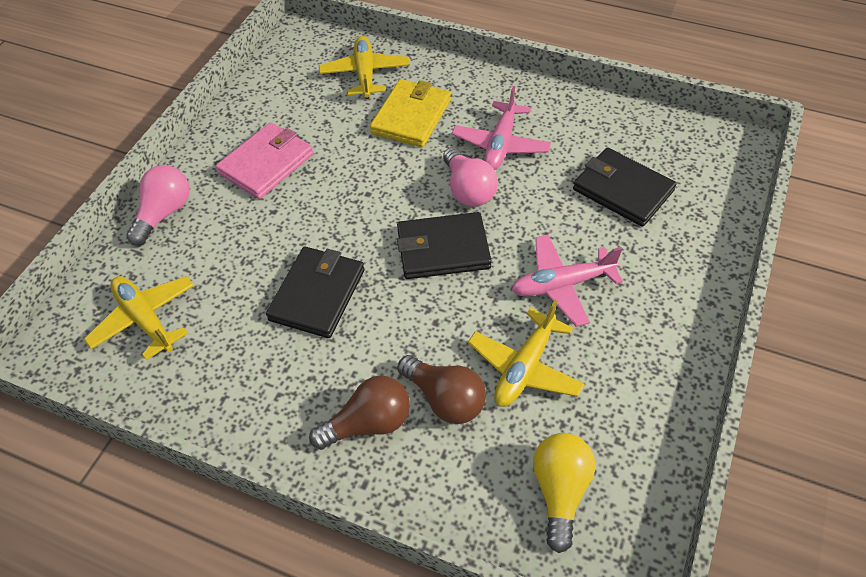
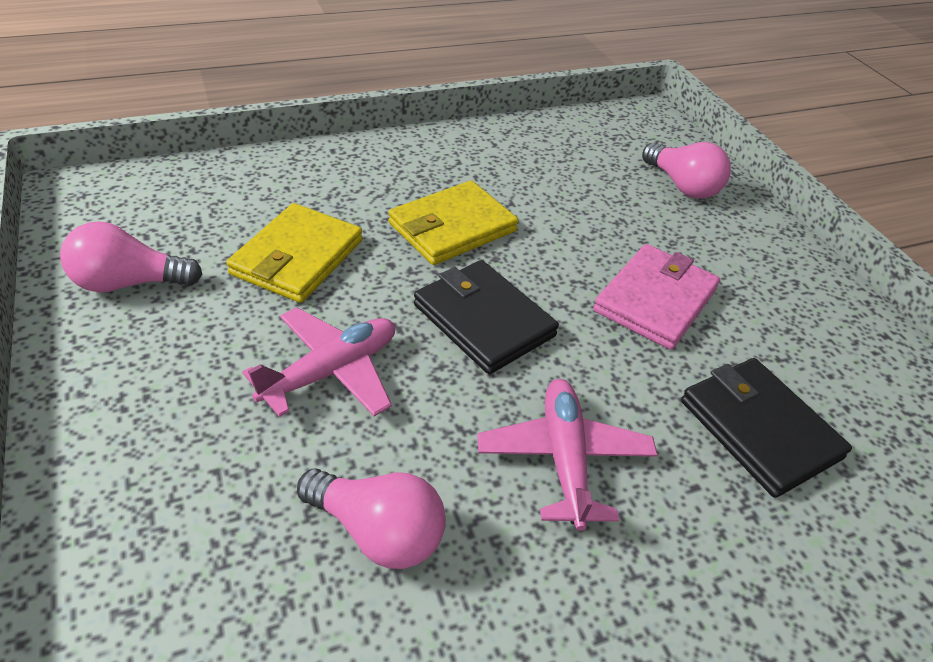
black wallet: [266,247,364,338] [397,212,492,279] [573,147,677,227] = 3 -> [414,260,559,374] [681,358,852,498] = 2
brown light bulb: [309,376,410,450] [397,355,486,424] = 2 -> none = 0
pink light bulb: [126,165,190,246] [443,147,498,207] = 2 -> [60,221,203,292] [297,468,446,569] [642,142,731,199] = 3
yellow light bulb: [533,433,595,553] = 1 -> none = 0
yellow plane: [84,276,194,360] [319,36,410,99] [468,300,584,407] = 3 -> none = 0
yellow wallet: [370,79,451,147] = 1 -> [226,203,363,303] [389,180,519,265] = 2

